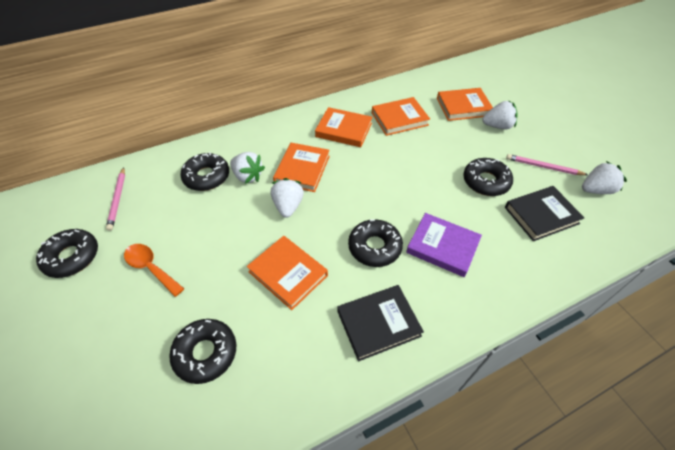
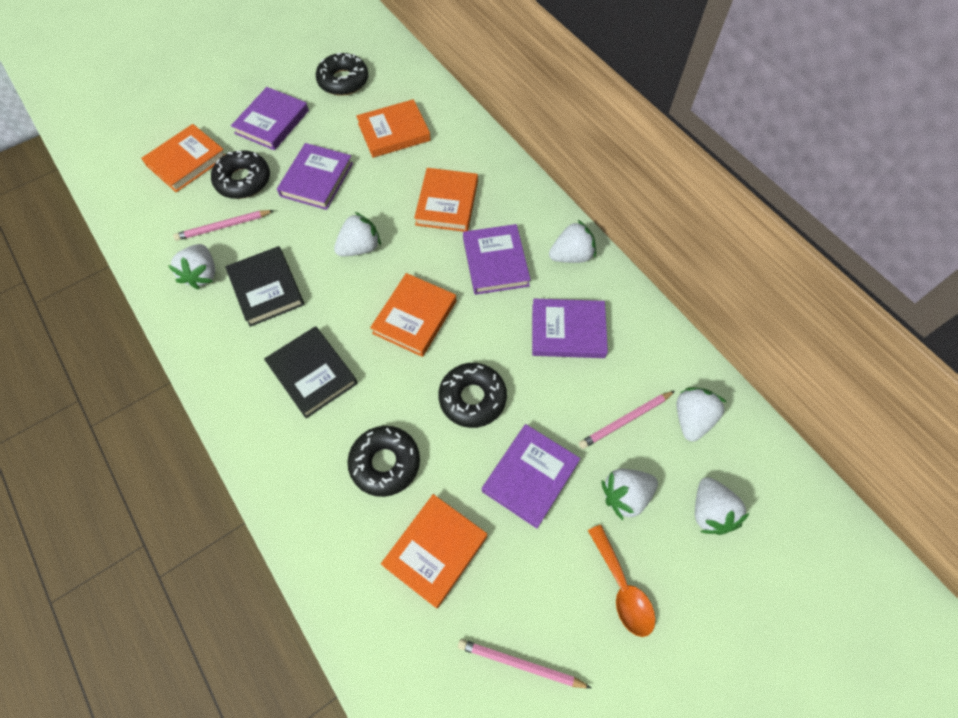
black donut: [36,229,98,278] [169,319,236,384] [180,152,229,191] [348,219,403,267] [463,158,513,196] = 5 -> [211,150,270,199] [316,53,368,96] [347,426,420,497] [438,363,507,428] = 4
pink pencil: [106,167,125,231] [506,154,588,175] = 2 -> [173,210,274,241] [458,639,591,688] [579,391,675,449] = 3
purple book: [406,213,482,277] = 1 -> [231,87,309,150] [277,143,353,210] [463,224,531,295] [482,424,580,529] [532,299,608,358] = 5
white strawberry: [230,152,265,184] [271,178,304,218] [482,100,518,130] [582,161,627,194] = 4 -> [168,244,215,290] [334,212,381,257] [549,220,596,263] [602,469,658,520] [677,388,726,441] [695,477,750,535] = 6

